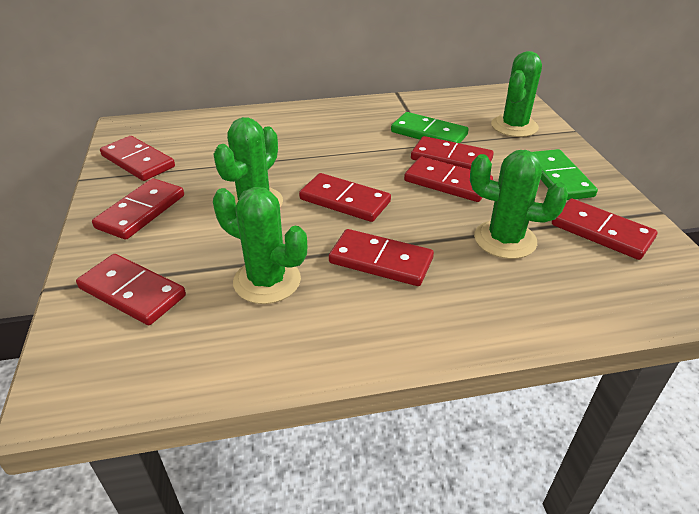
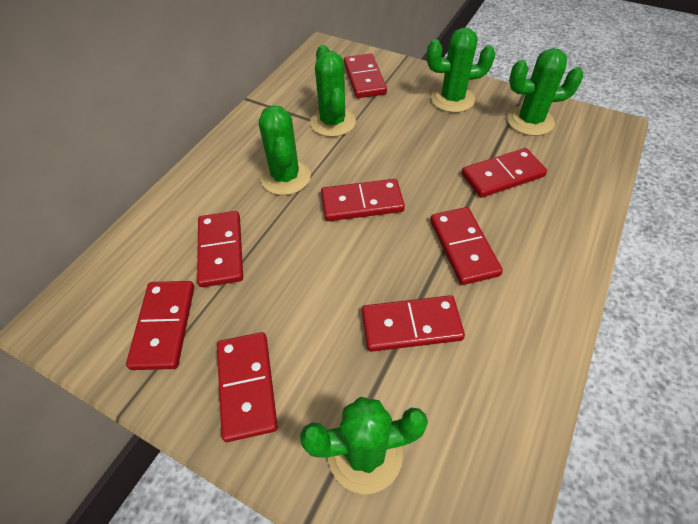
green cactus: [213,117,283,208] [213,187,307,304] [470,150,568,259] [491,51,542,137] = 4 -> [259,106,311,195] [300,397,428,494] [310,45,356,137] [427,27,495,113] [507,48,583,136] = 5
green domino: [391,112,469,143] [533,149,598,200] = 2 -> none = 0

